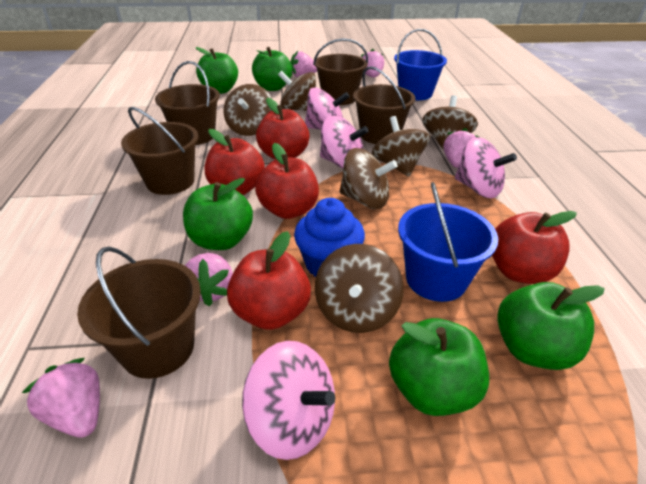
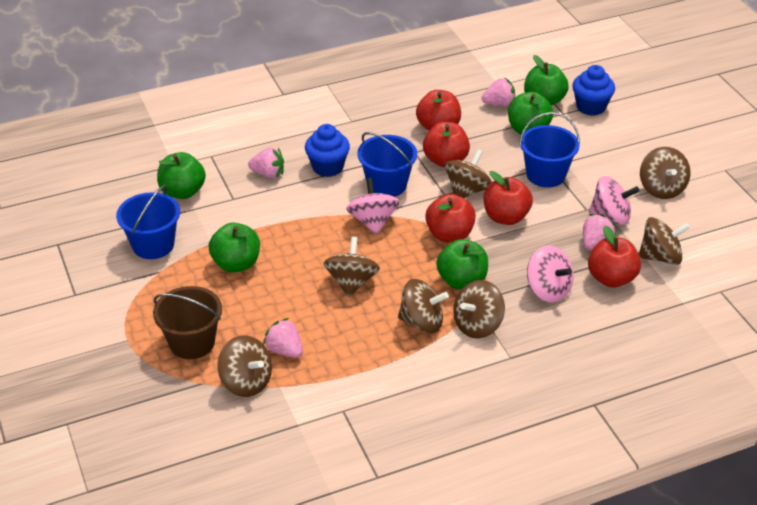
blue bucket: [394,29,447,100] [398,182,498,302] = 2 -> [116,185,180,259] [358,132,417,197] [519,112,580,187] = 3
blue cupcake: [294,198,365,277] = 1 -> [305,124,350,177] [572,65,615,116] = 2
brown bucket: [77,246,201,379] [121,107,198,195] [155,61,220,145] [313,38,368,105] [353,66,415,144] = 5 -> [153,286,222,359] = 1
brown spinning top: [224,84,272,136] [278,71,316,111] [315,244,404,333] [339,148,397,209] [372,116,430,177] [422,95,478,150] = 6 -> [217,335,272,397] [324,237,380,297] [398,279,449,334] [445,149,492,198] [453,280,505,338] [639,217,690,265] [640,147,691,199] = 7
pink spinning top: [242,341,335,460] [305,87,350,130] [320,116,369,168] [455,137,517,198] = 4 -> [346,178,400,235] [527,246,573,303] [589,176,639,225] = 3
pink strawberry: [22,358,100,438] [185,253,233,306] [291,51,317,77] [361,49,384,78] [444,128,478,168] = 5 -> [248,147,284,178] [263,318,303,358] [482,77,515,107] [583,214,616,250] = 4

